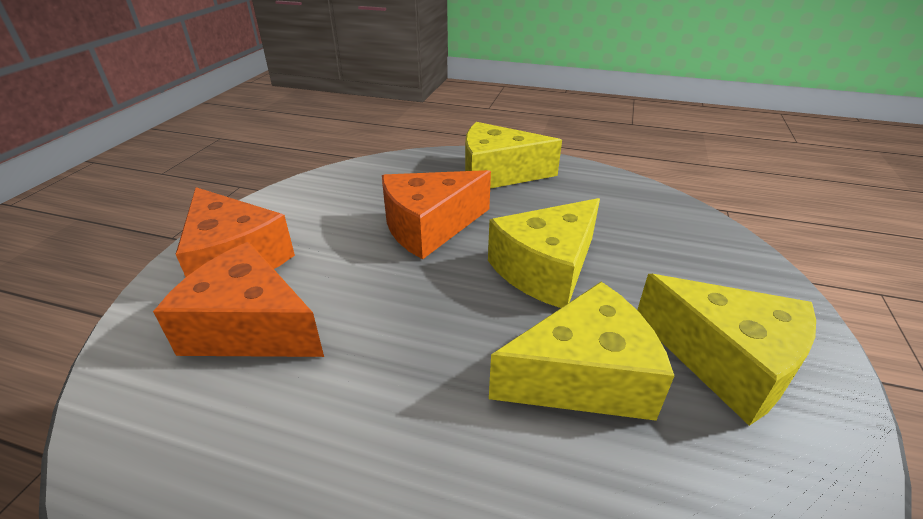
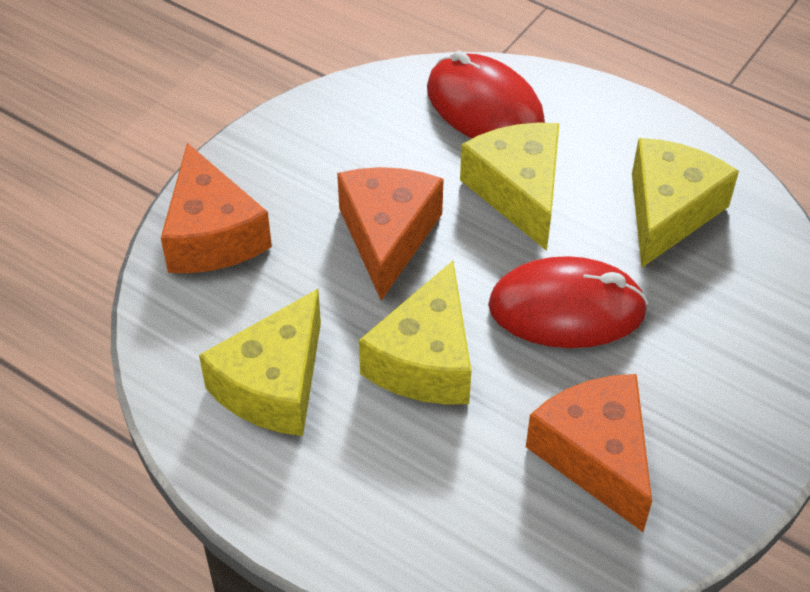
red mouse: none = 0 -> [427,51,545,139] [488,256,648,348] = 2

